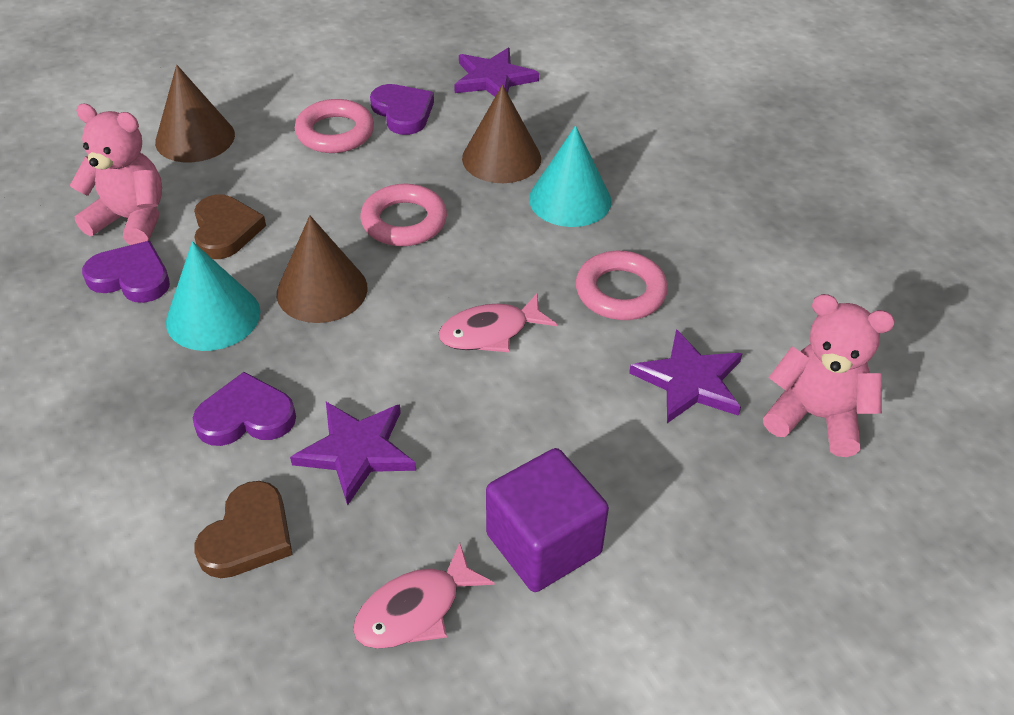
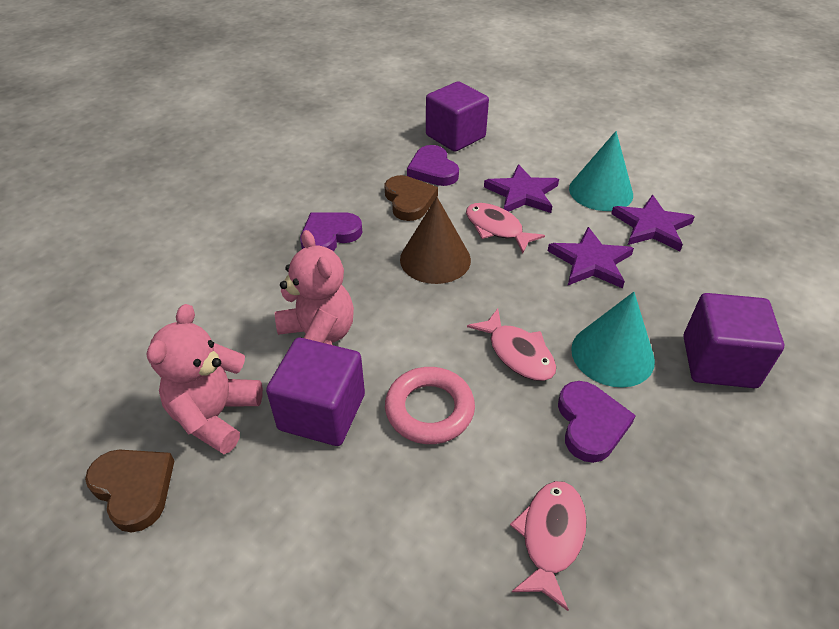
brown cone: [155,65,235,162] [277,215,368,323] [462,85,541,183] = 3 -> [400,197,471,284] = 1
pink fish: [353,543,495,649] [439,293,557,352] = 2 -> [466,203,545,253] [467,309,556,381] [510,481,587,611] = 3
pink ring: [295,99,374,153] [361,184,447,246] [576,251,668,320] = 3 -> [385,367,475,444] = 1
purple cube: [486,448,609,592] = 1 -> [266,338,365,446] [426,82,489,152] [684,293,784,388] = 3

